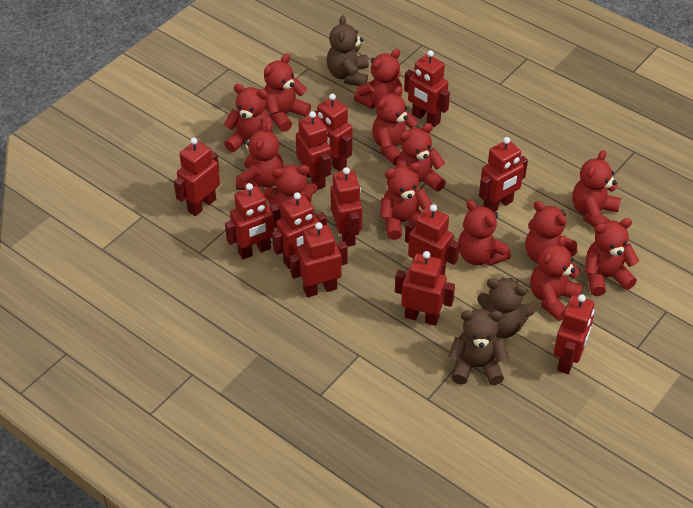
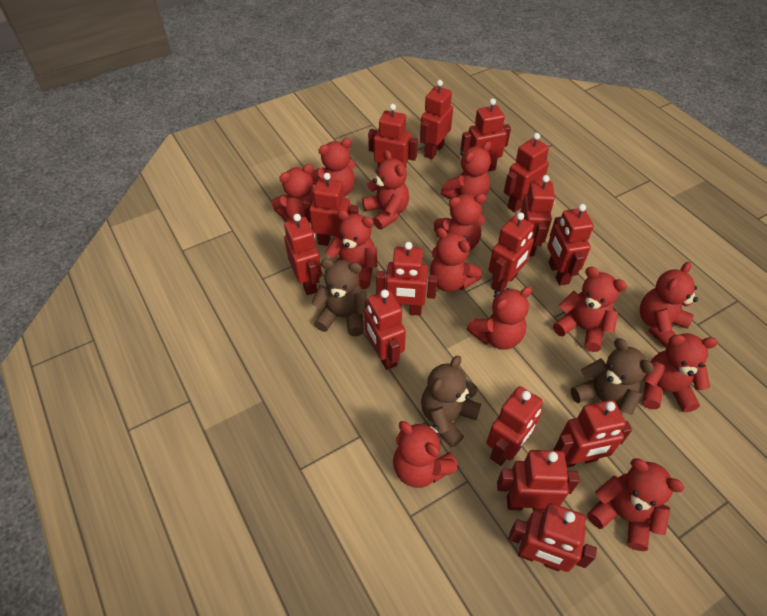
red robot: [174,138,220,216] [225,183,281,259] [272,192,327,269] [290,222,348,297] [296,111,331,190] [314,94,353,172] [330,167,362,246] [395,251,455,326] [404,50,450,127] [405,204,460,275] [479,137,528,212] [554,294,595,374] = 12 -> [284,214,322,295] [303,173,359,246] [364,289,406,370] [368,104,418,167] [376,242,438,315] [420,80,453,159] [460,98,511,172] [487,386,543,466] [488,212,534,292] [497,450,580,511] [504,133,549,212] [509,503,597,572] [520,175,555,256] [547,204,594,285] [553,400,632,468] = 15

